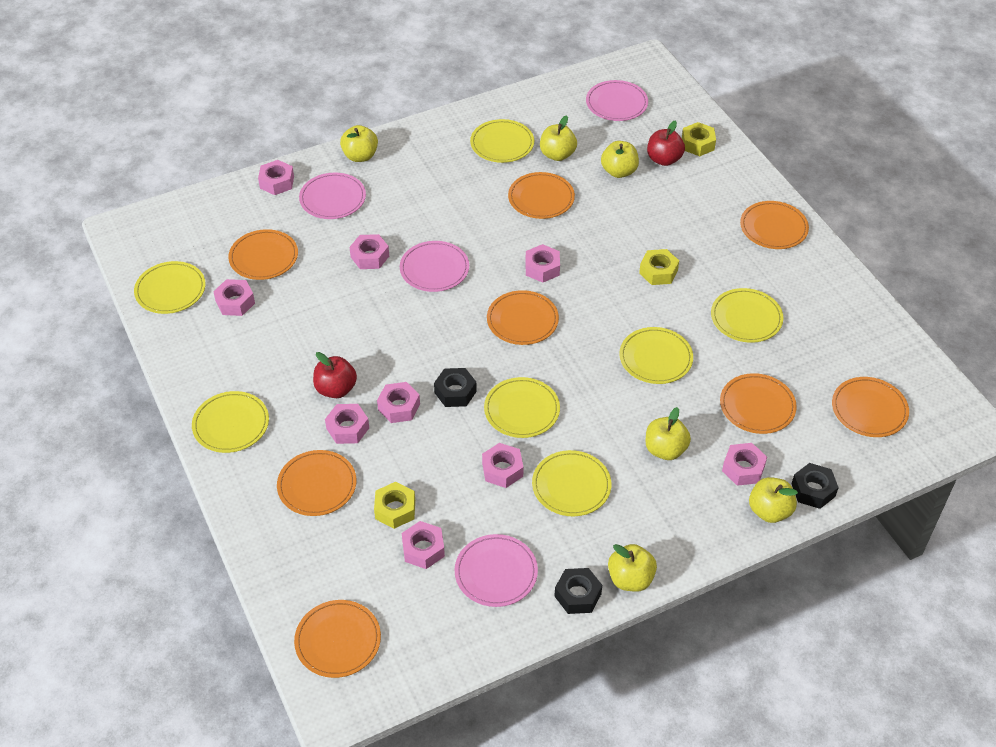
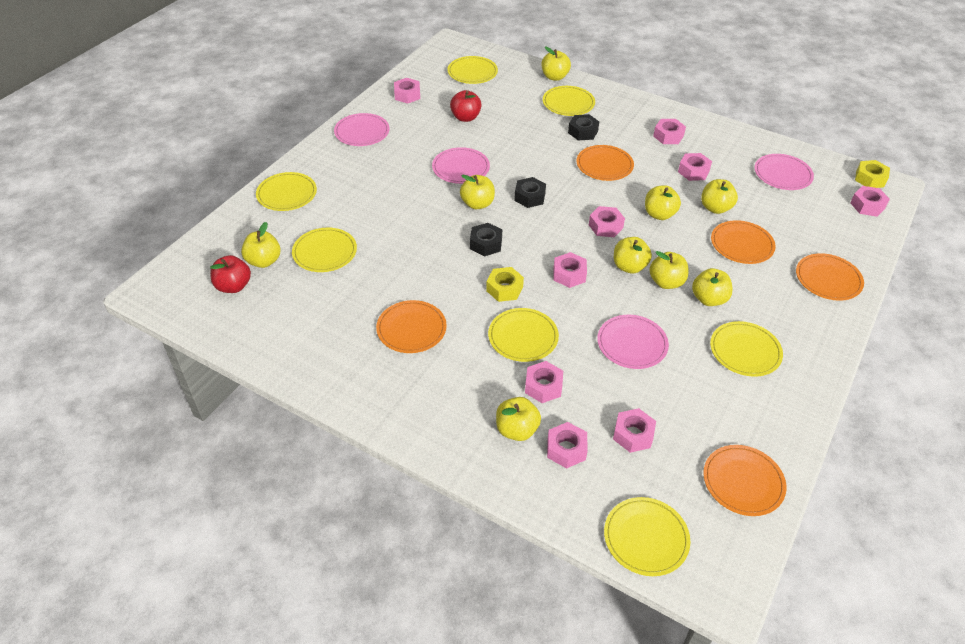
orange plate: [228,229,298,280] [277,450,356,516] [294,600,381,678] [487,290,559,345] [508,172,575,219] [720,373,797,434] [740,201,809,249] [832,377,909,437] = 8 -> [376,300,447,353] [576,145,634,181] [703,445,786,516] [711,220,776,264] [796,253,864,301] = 5
yellow apple: [340,125,378,162] [540,116,577,161] [601,141,639,178] [608,544,657,592] [645,407,691,460] [749,477,798,523] = 6 -> [241,222,281,268] [460,175,495,209] [496,397,541,441] [541,46,571,81] [614,237,652,274] [645,185,681,220] [649,251,689,289] [692,268,733,306] [701,179,738,214] = 9
yellow nut: [374,482,415,529] [639,249,679,285] [682,122,716,156] = 3 -> [486,267,524,302] [855,160,890,188] = 2

